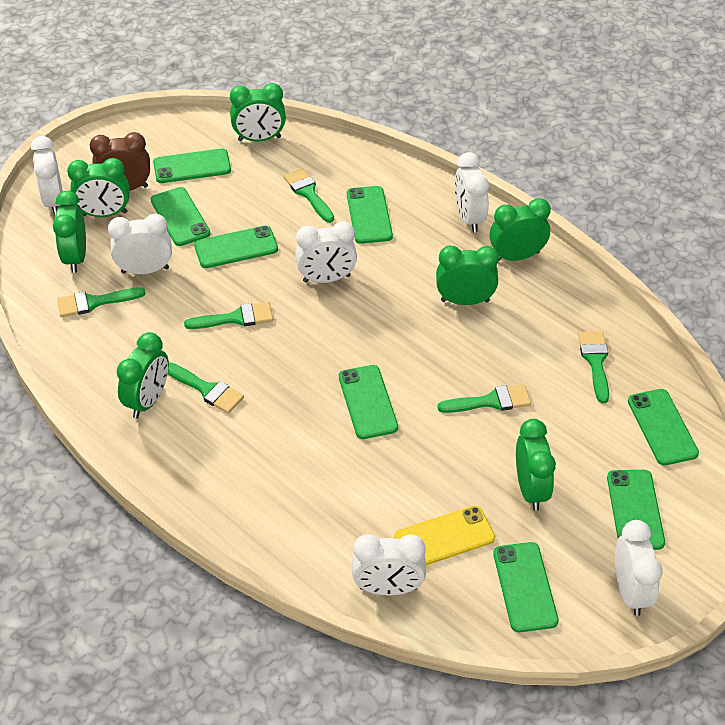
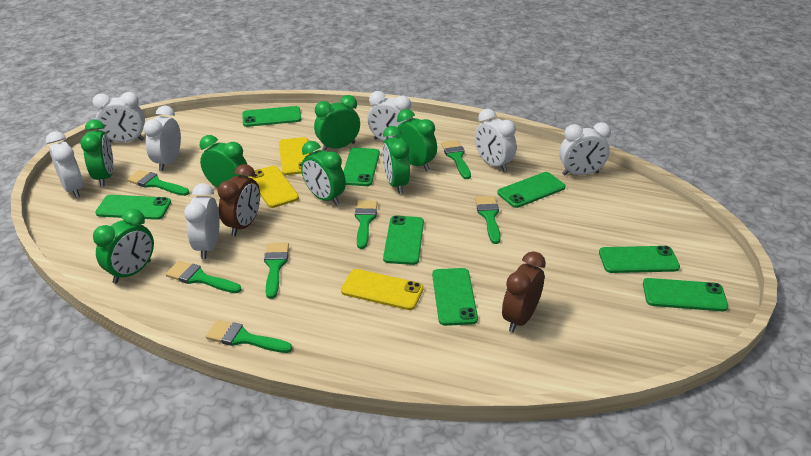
brown clock: [90,132,150,191] = 1 -> [217,164,260,236] [502,251,546,332] = 2
green brush: [57,287,146,317] [168,362,244,413] [184,302,273,329] [283,168,334,223] [437,384,531,413] [578,331,609,403] = 6 -> [127,170,189,196] [166,261,242,293] [206,320,292,353] [264,243,289,299] [355,200,377,249] [441,140,471,179] [475,196,501,244] = 7
white clock: [31,136,63,215] [108,213,172,274] [295,221,357,283] [352,534,426,596] [455,153,489,233] [615,520,663,616] = 6 -> [46,131,83,198] [92,92,145,143] [143,106,181,171] [184,183,220,259] [368,91,413,141] [475,109,517,172] [559,122,611,176] = 7
yellow phone: [394,506,495,565] = 1 -> [249,166,299,208] [279,137,311,175] [341,269,424,310] = 3

